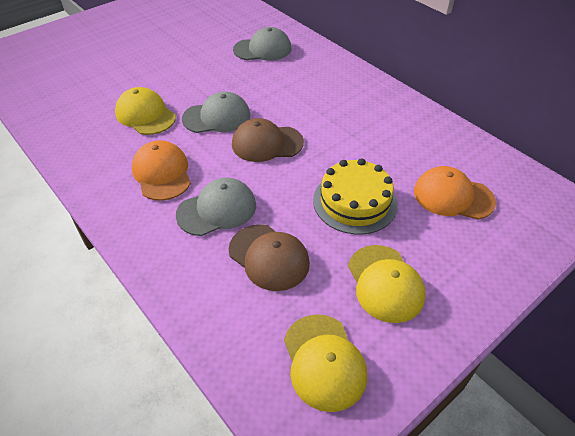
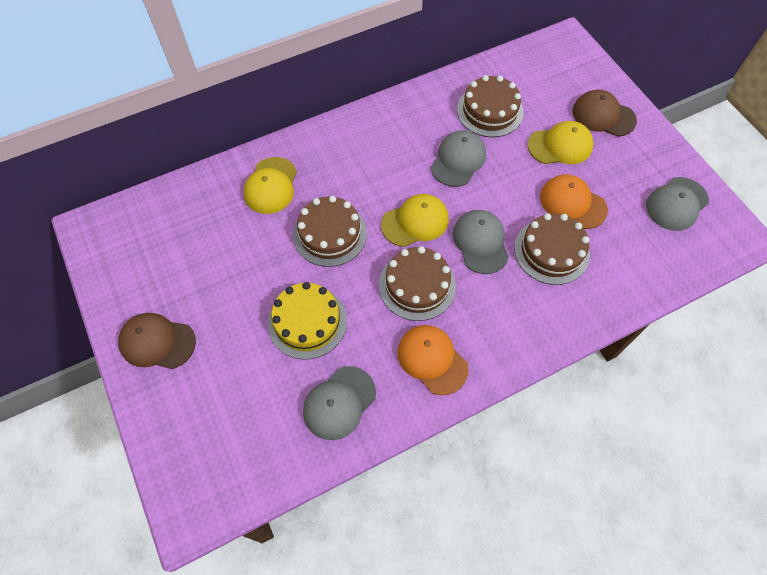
brown cake: none = 0 -> [293,196,367,267] [379,246,456,321] [457,75,523,137] [514,213,590,285] = 4
grey cap: [176,178,256,236] [182,92,250,133] [233,27,292,61] = 3 -> [303,366,376,440] [431,130,486,187] [452,210,509,274] [646,177,709,231] = 4

